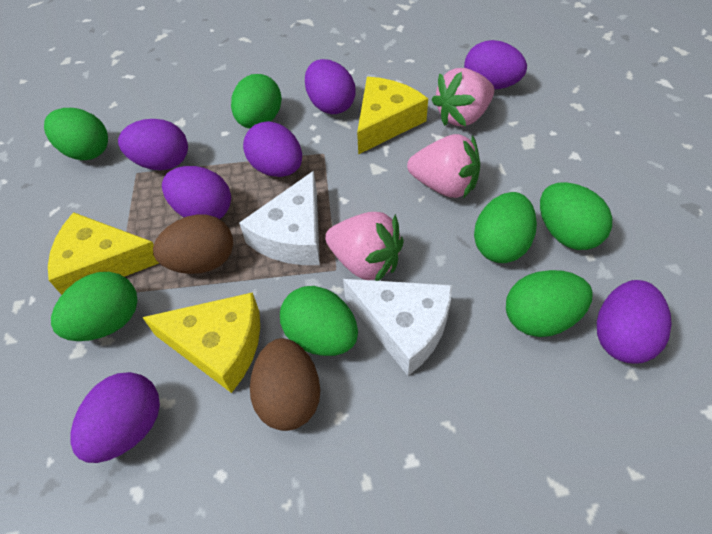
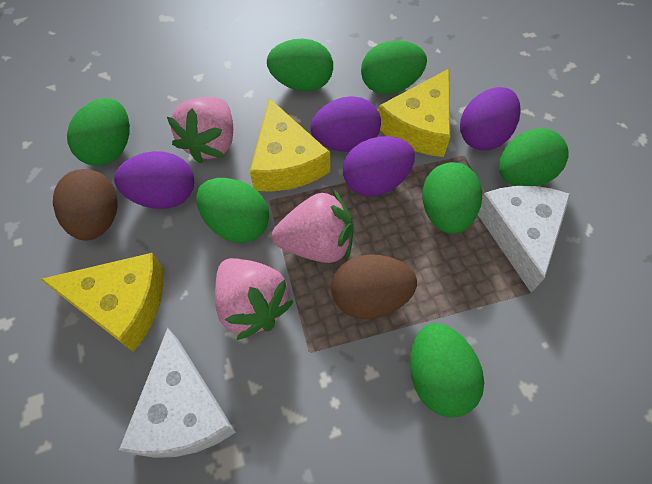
purple egg: [71,372,160,463] [118,119,188,170] [162,166,231,219] [243,121,302,177] [305,59,356,114] [464,40,527,89] [597,280,672,364] = 7 -> [114,151,194,209] [310,96,381,152] [343,136,415,196] [460,87,520,150] = 4

